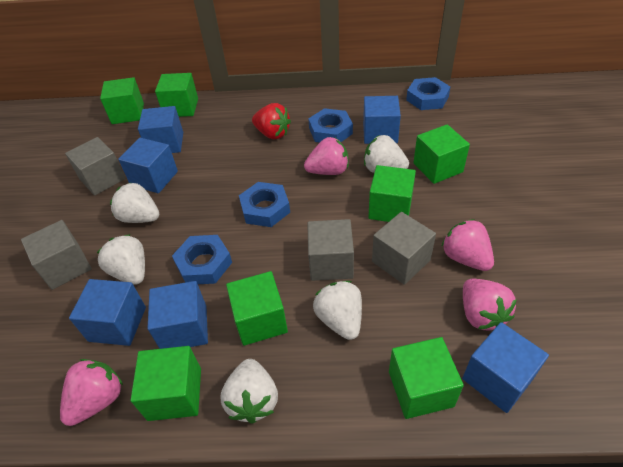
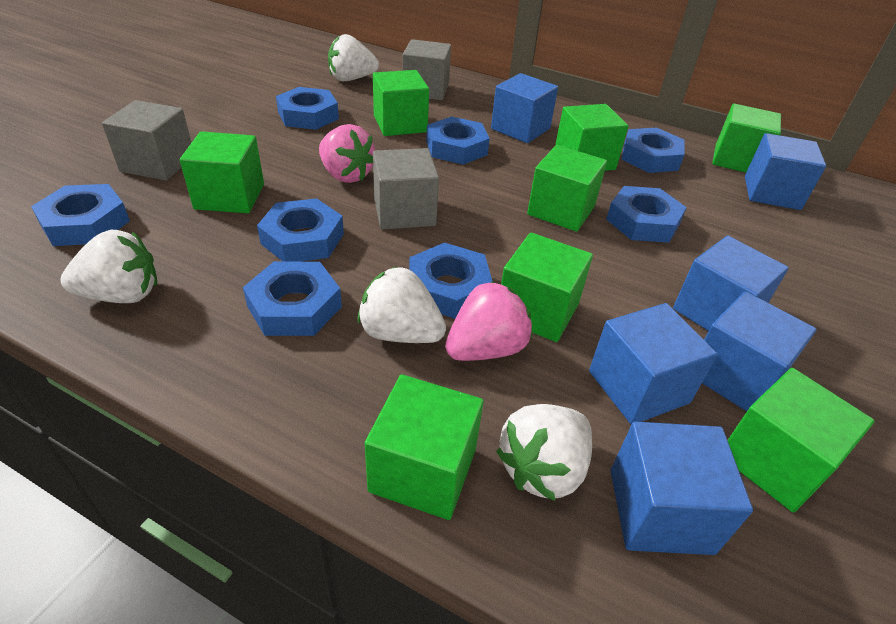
blue nut: [172,235,232,284] [239,182,290,227] [308,108,353,143] [406,77,450,110] = 4 -> [31,184,130,246] [243,261,342,336] [257,198,344,262] [276,87,339,130] [409,243,493,319] [426,117,490,165] [606,186,687,243] [621,128,685,173] = 8
green cube: [100,77,144,124] [131,346,201,421] [155,73,198,117] [226,271,288,346] [368,165,416,222] [389,337,464,419] [413,124,470,184] = 7 -> [180,131,264,213] [365,374,484,520] [373,70,429,136] [501,232,593,342] [527,145,607,232] [555,104,629,171] [712,103,781,173] [728,368,874,513] = 8
grey cube: [21,220,92,290] [65,137,126,196] [307,219,354,281] [372,212,436,285] = 4 -> [102,100,192,181] [373,148,439,230] [402,39,451,100] = 3
pink strawberry: [60,359,123,426] [304,137,348,175] [442,219,494,271] [463,279,517,330] = 4 -> [319,124,375,183] [445,281,532,361] = 2
red strawberry: [252,103,291,140] = 1 -> none = 0
white strawberry: [97,234,145,285] [110,183,159,223] [221,359,278,424] [313,281,362,340] [364,135,409,173] = 5 -> [60,230,157,303] [328,34,379,81] [357,266,446,343] [496,404,592,501] = 4

